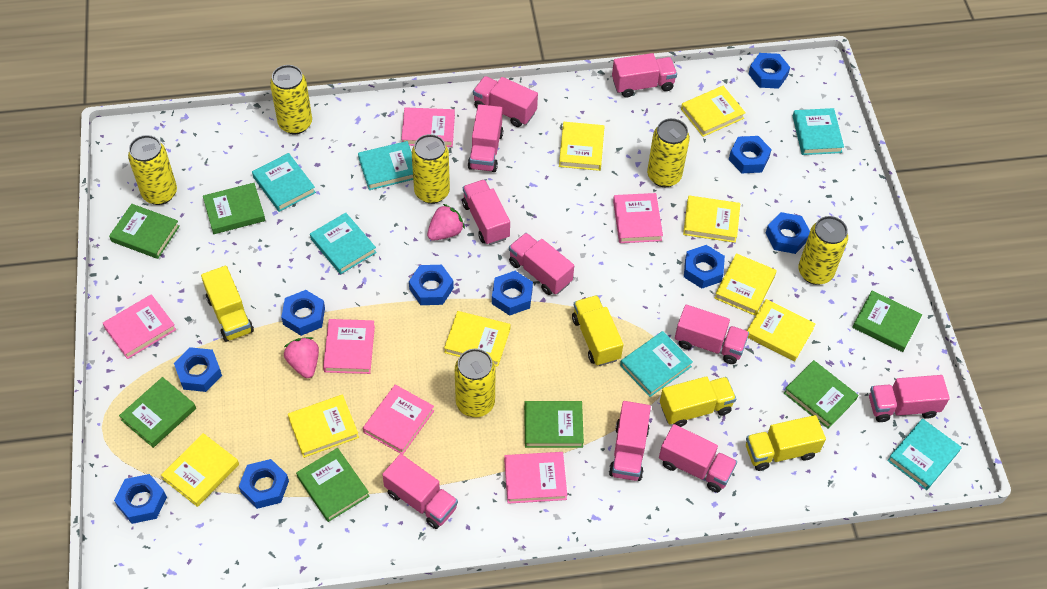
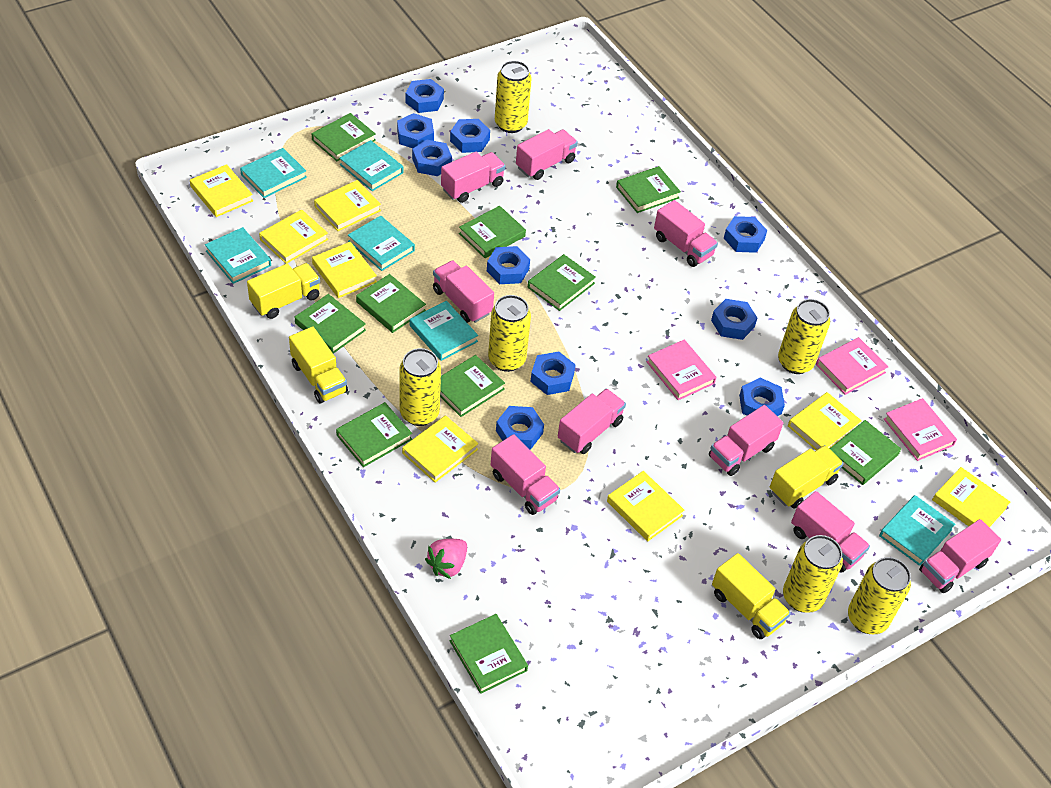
green book: [109,204,180,259] [119,377,196,448] [203,183,265,234] [296,448,370,522] [524,401,584,448] [784,360,858,429] [852,291,922,352] = 7 -> [295,294,366,354] [311,113,376,161] [336,403,412,467] [356,274,426,333] [440,355,505,417] [450,614,528,694] [459,206,526,258] [528,254,596,311] [616,166,681,213] [830,420,901,485] = 10
pink book: [103,294,176,359] [323,319,375,374] [363,385,434,455] [401,107,455,147] [504,452,567,504] [613,193,663,243] = 6 -> [647,340,717,400] [816,337,888,395] [884,398,957,461] = 3
pink strawberry: [284,337,319,378] [427,204,465,241] = 2 -> [425,539,467,579] = 1
pink truck: [382,454,458,529] [462,180,510,245] [468,104,503,172] [473,76,538,127] [509,233,574,295] [609,401,651,481] [612,53,677,98] [659,424,737,493] [675,305,749,364] [869,375,950,422] = 10 -> [433,260,494,323] [441,152,505,203] [490,434,560,515] [516,129,578,180] [558,389,626,454] [654,200,718,267] [709,405,784,476] [791,491,870,573] [919,519,1001,593] = 9

